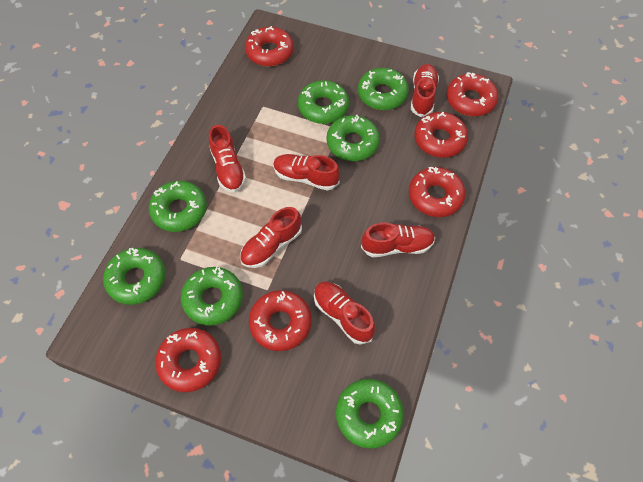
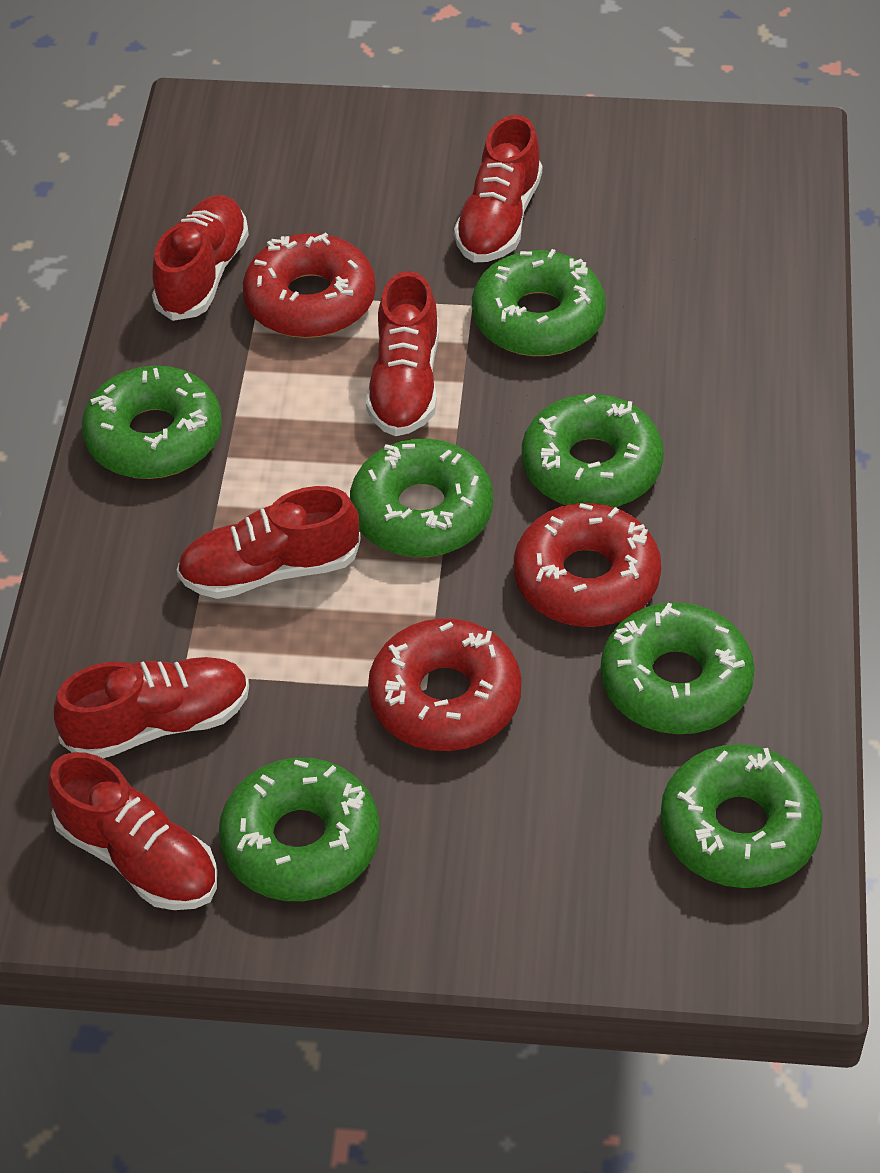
red donut: [155,328,221,392] [245,26,294,67] [249,290,312,351] [409,166,466,217] [414,112,468,158] [446,72,498,116] = 6 -> [243,233,376,338] [368,618,522,751] [514,503,661,627] = 3

